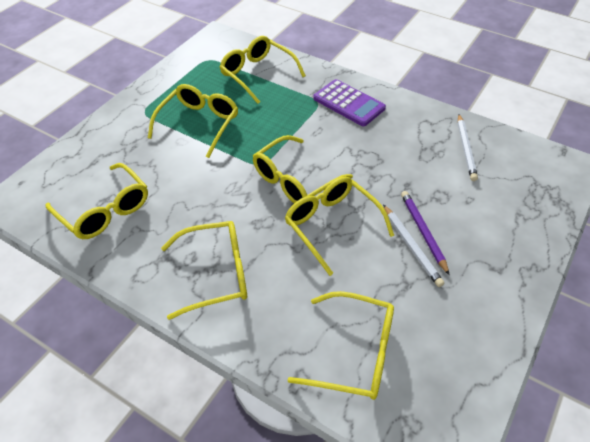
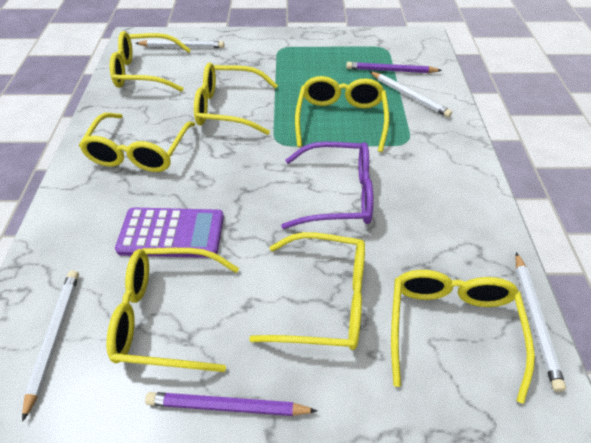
purple glasses: none = 0 -> [281,142,373,229] = 1
purple pencil: [401,191,449,275] = 1 -> [145,392,317,416] [346,62,442,73] = 2
white pencil: [383,204,444,287] [457,114,478,181] = 2 -> [22,270,79,422] [135,40,224,48] [369,71,452,118] [515,252,566,392] = 4

